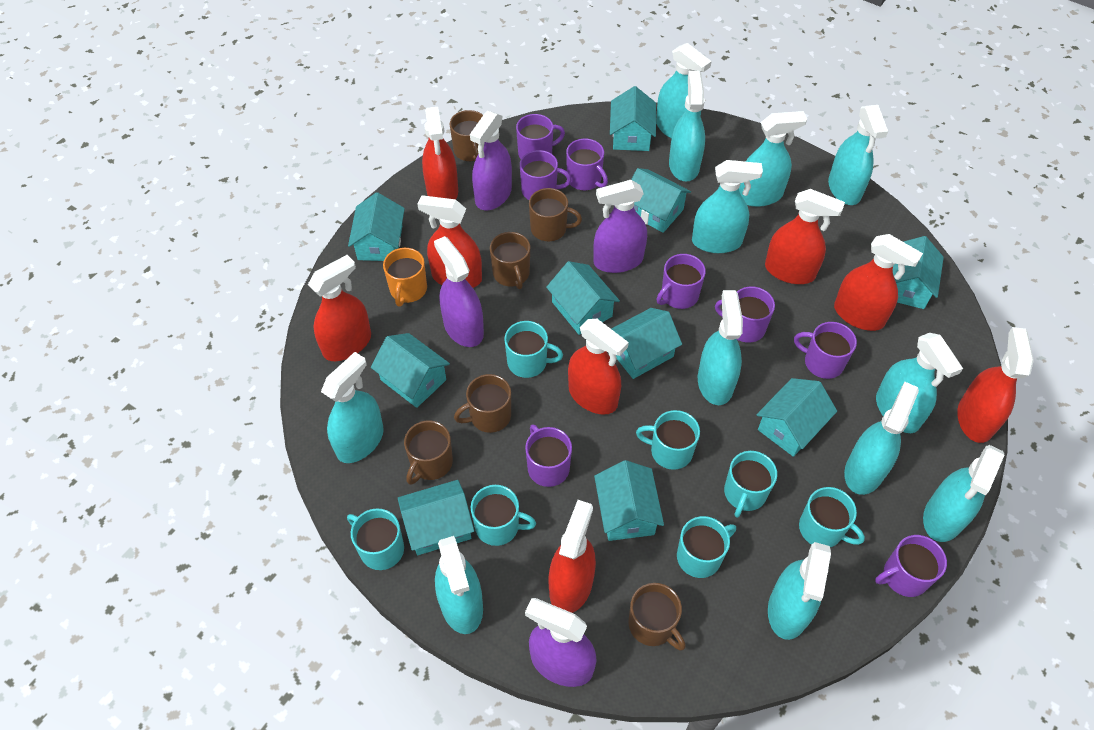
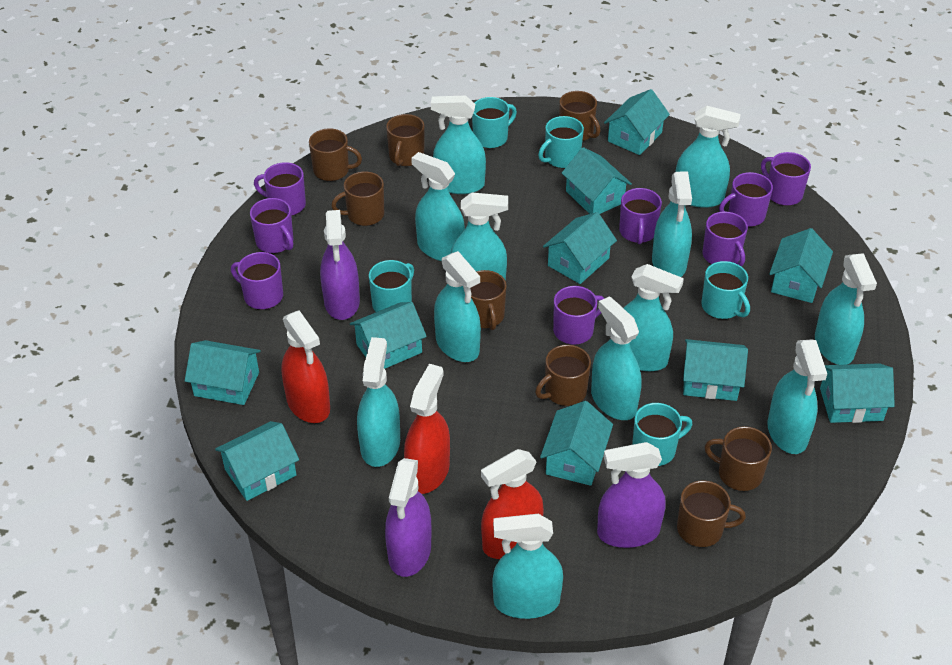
brown mug: [404,420,453,485] [450,110,483,161] [454,374,511,433] [490,232,530,289] [529,188,582,241] [629,583,686,651] = 6 -> [309,128,362,181] [331,172,384,226] [386,114,424,166] [470,270,507,330] [535,345,591,406] [559,91,601,141] [677,481,746,547] [705,426,772,491] = 8
orange mug: [383,248,427,306] = 1 -> none = 0
purple spray bottle: [434,236,484,347] [470,111,512,210] [525,598,597,687] [593,180,647,273] = 4 -> [320,210,360,320] [385,458,431,577] [597,442,666,548] = 3
red spray bottle: [308,255,371,361] [418,195,482,288] [422,107,458,199] [548,500,596,613] [568,319,629,415] [765,189,845,284] [834,234,923,331] [957,327,1034,443] = 8 -> [281,310,330,423] [404,364,450,494] [481,449,544,559] = 3
turquoise mug: [347,508,404,570] [471,485,536,546] [504,321,563,378] [636,410,700,470] [677,516,736,578] [724,451,777,518] [799,487,865,547] = 7 -> [369,260,414,312] [472,97,517,148] [538,116,584,168] [632,403,692,466] [701,261,750,319] = 5

